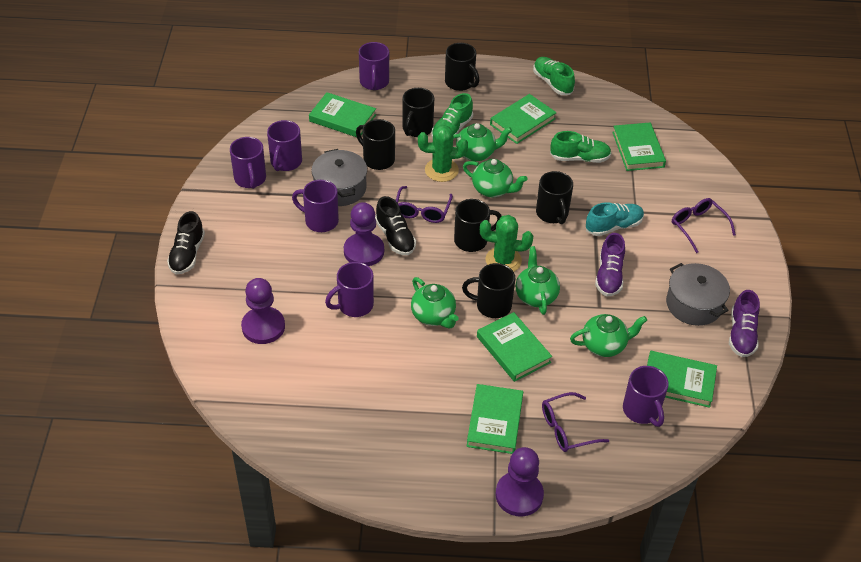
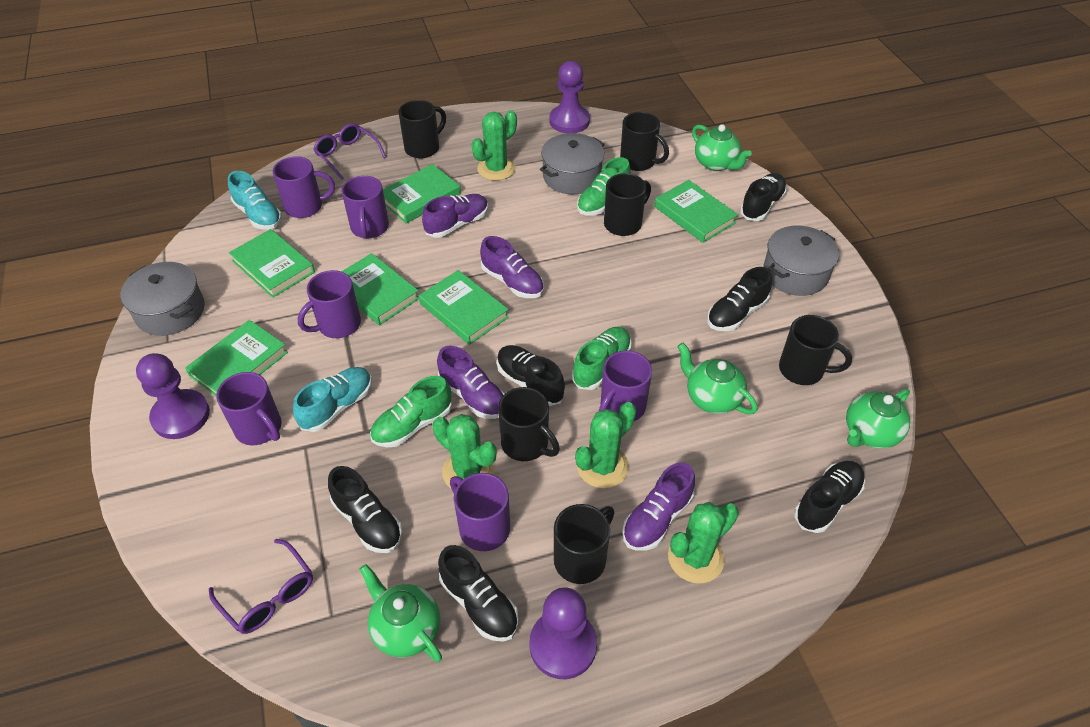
black shoe: [167,211,205,274] [375,196,416,255] = 2 -> [328,466,402,553] [438,545,519,642] [497,345,565,406] [707,267,772,331] [740,173,787,221] [794,461,865,533] = 6
green cactus: [418,125,468,182] [480,215,533,272] = 2 -> [432,414,497,488] [471,110,517,181] [575,402,636,489] [668,502,739,583] = 4
green teapot: [411,277,459,328] [453,123,512,162] [463,159,527,197] [515,246,560,315] [570,314,647,357] = 5 -> [359,564,442,662] [677,343,757,414] [692,124,752,171] [846,388,910,449] = 4
grey pot: [311,149,367,206] [666,263,730,326] = 2 -> [120,262,205,336] [540,133,605,194] [763,225,839,296] = 3
purple glasses: [396,186,453,223] [542,392,609,452] [672,198,736,253] = 3 -> [209,539,313,634] [313,123,386,180] = 2
purple shoe: [595,233,625,296] [729,290,760,357] = 2 -> [422,194,489,238] [437,346,505,419] [480,236,544,298] [622,463,695,551] = 4
turquoise shoe: [586,202,644,236] = 1 -> [228,171,282,230] [293,367,372,432] = 2

